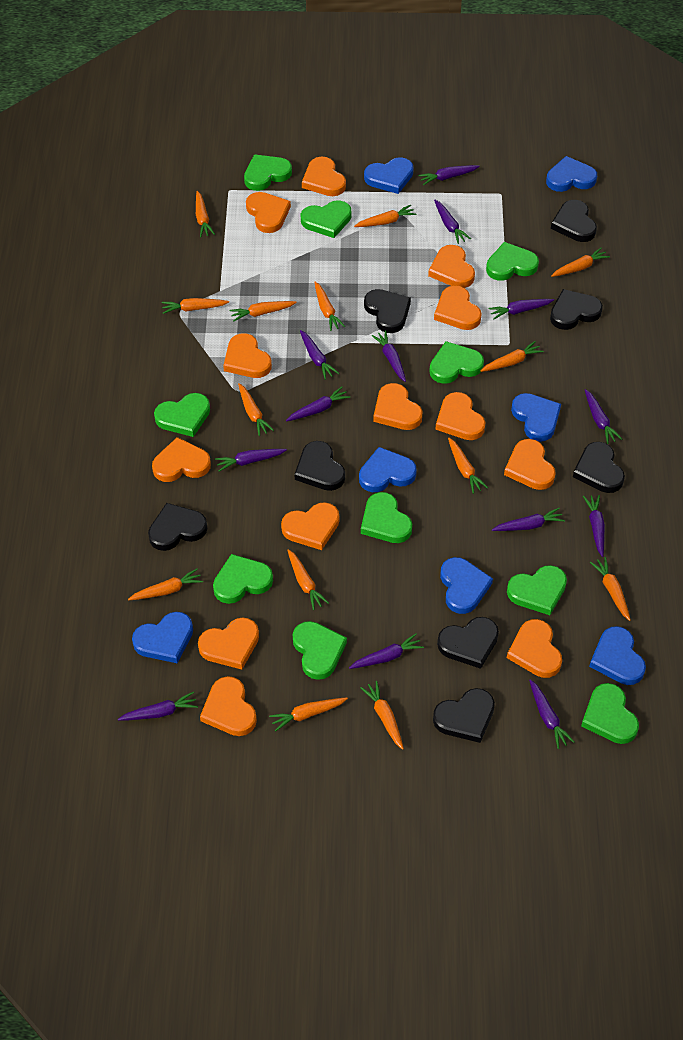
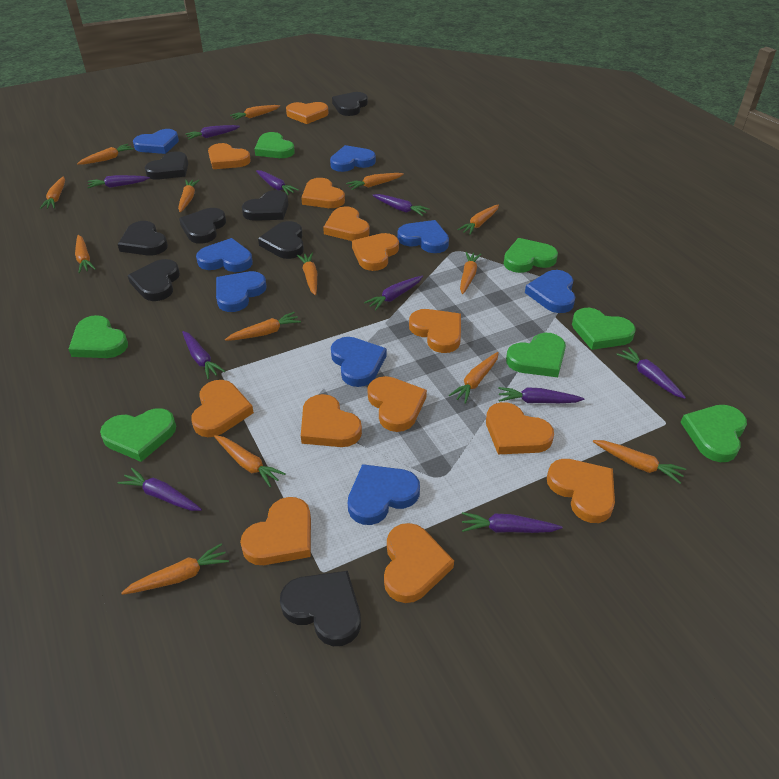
blue heart: [132,612,193,663] [359,447,417,492] [364,157,414,194] [440,557,493,614] [511,393,561,442] [546,156,597,192] [589,626,646,685] = 7 -> [133,129,179,154] [196,238,253,272] [216,271,267,312] [330,145,376,172] [331,337,387,387] [348,464,420,525] [398,220,449,253] [525,270,575,313] = 8
green heart: [154,393,210,437] [213,554,273,604] [244,154,292,191] [293,621,347,680] [301,200,351,238] [361,492,412,543] [429,341,484,384] [486,242,539,281] [507,565,567,615] [581,683,639,744] = 10 -> [69,315,128,358] [100,408,176,462] [255,132,295,158] [504,238,558,273] [506,333,566,377] [572,308,636,350] [680,405,747,462] = 7
purple carrot: [118,692,198,721] [215,449,287,472] [286,387,350,421] [300,330,339,380] [349,634,424,669] [371,331,406,382] [418,165,480,185] [434,200,471,244] [488,299,554,320] [492,508,565,531] [529,679,574,749] [583,495,605,557] [585,389,622,444] = 13 -> [87,175,150,188] [117,468,202,511] [182,331,225,379] [185,125,240,140] [256,170,299,195] [364,276,423,311] [372,194,430,216] [462,512,563,533] [498,387,585,403] [616,347,686,399] = 10

